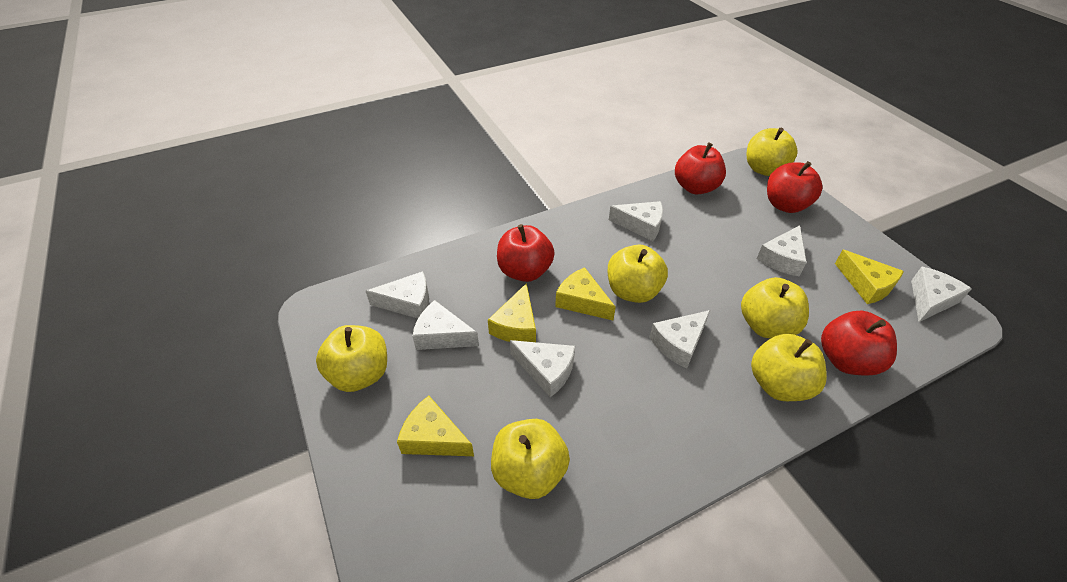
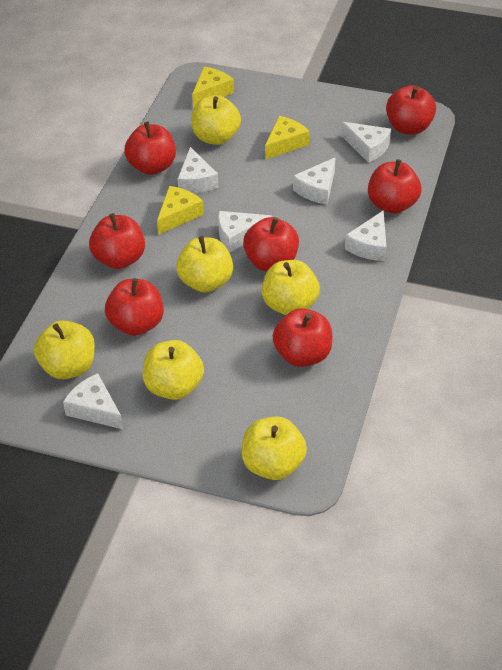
red apple: [497,224,555,282] [675,142,726,194] [767,161,823,213] [821,311,897,376] = 4 -> [89,213,145,269] [105,278,164,336] [124,122,176,175] [243,217,299,271] [273,308,332,367] [368,159,421,214] [386,85,436,135] = 7
white cheese: [366,271,429,319] [412,300,479,350] [510,340,575,397] [609,201,663,241] [650,310,710,368] [757,225,807,277] [911,267,972,322] = 7 -> [63,373,123,429] [178,147,219,193] [218,211,272,253] [293,158,335,204] [341,122,391,163] [345,210,386,261] = 6
yellow cheese: [397,396,474,456] [488,283,536,342] [555,267,616,320] [835,250,904,304] = 4 -> [157,186,204,235] [192,67,234,108] [265,116,309,160] = 3

